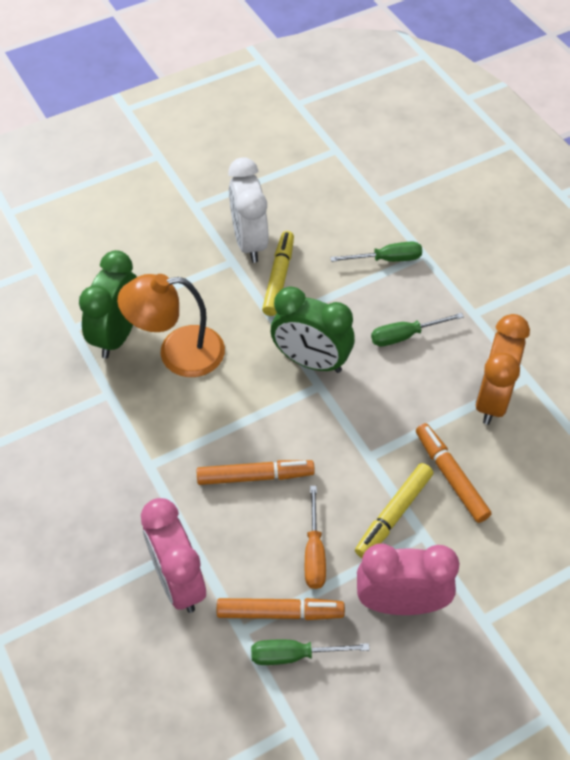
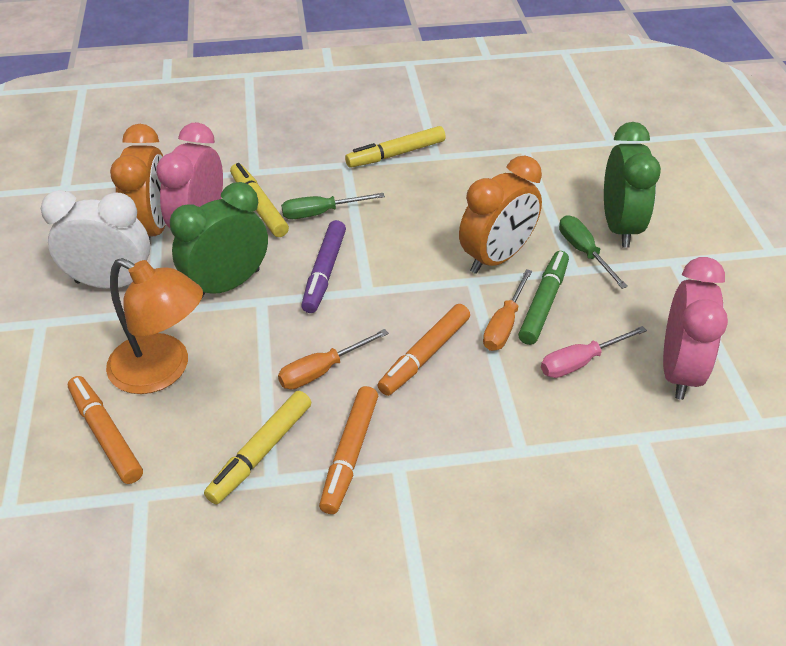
green marker: none = 0 -> [518,251,569,345] = 1
green screwdriver: [251,640,370,665] [330,241,422,262] [371,313,464,347] = 3 -> [281,193,385,219] [559,215,628,289] = 2
orange clock: [475,314,530,425] = 1 -> [110,124,166,240] [459,156,542,274] = 2
orange screwdriver: [305,486,326,589] = 1 -> [278,329,389,389] [483,269,533,351] = 2
pink screwdriver: none = 0 -> [541,326,647,378] = 1
purple marker: none = 0 -> [301,220,346,313] = 1
yellow marker: [262,231,294,316] [355,463,433,558] = 2 -> [204,391,311,504] [230,163,289,237] [345,126,446,168] = 3

